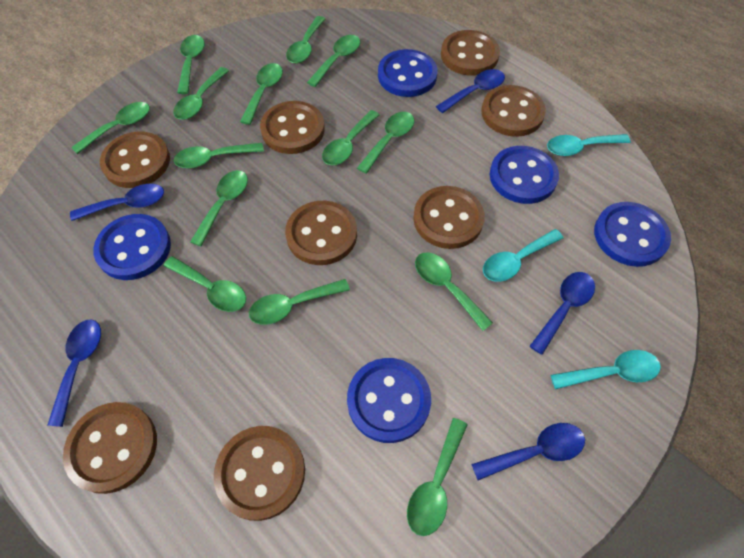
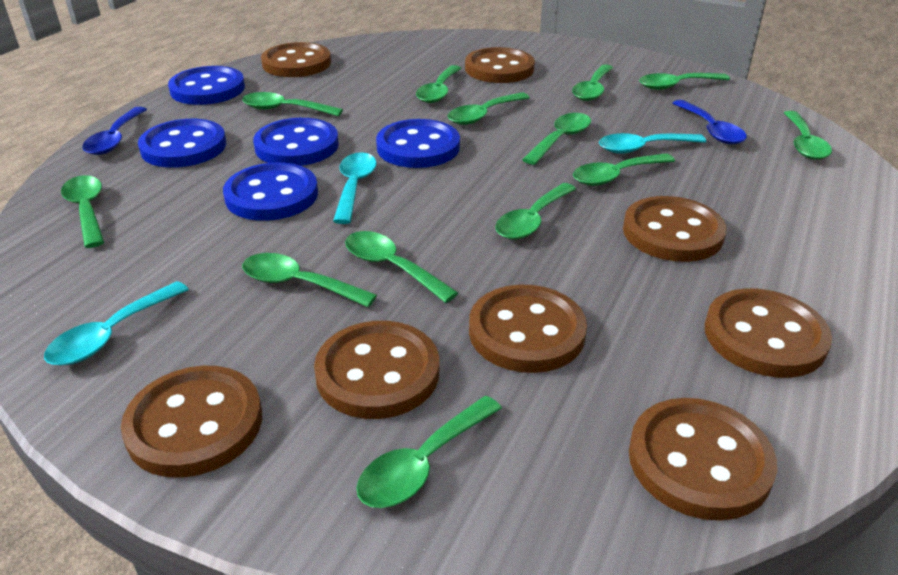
blue spoon: [48,319,101,427] [70,184,164,221] [436,69,505,113] [471,423,585,480] [530,272,595,355] = 5 -> [82,107,147,155] [672,100,747,144] = 2
green spoon: [71,102,150,154] [163,256,246,312] [173,67,229,120] [174,143,264,168] [177,35,205,94] [190,170,248,246] [240,63,283,125] [249,279,350,325] [286,16,325,64] [307,35,360,87] [322,110,379,165] [357,112,414,174] [407,418,468,536] [415,252,493,331] = 14 -> [61,175,104,248] [242,92,343,117] [242,253,377,307] [345,231,458,303] [356,396,502,508] [416,65,462,103] [448,92,530,125] [495,183,576,240] [522,113,591,165] [572,64,613,101] [573,153,675,186] [639,73,730,90] [784,111,832,160] = 13

